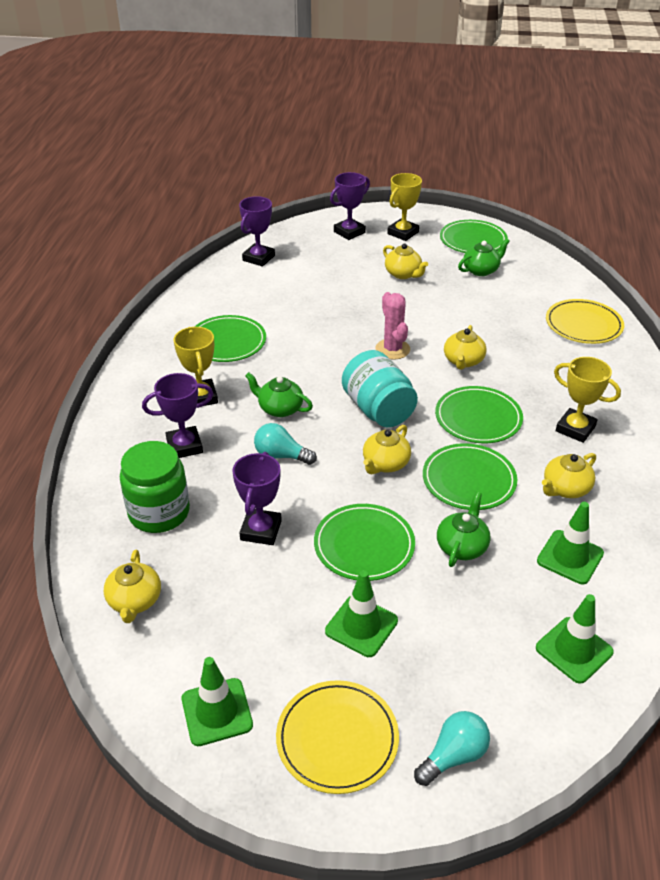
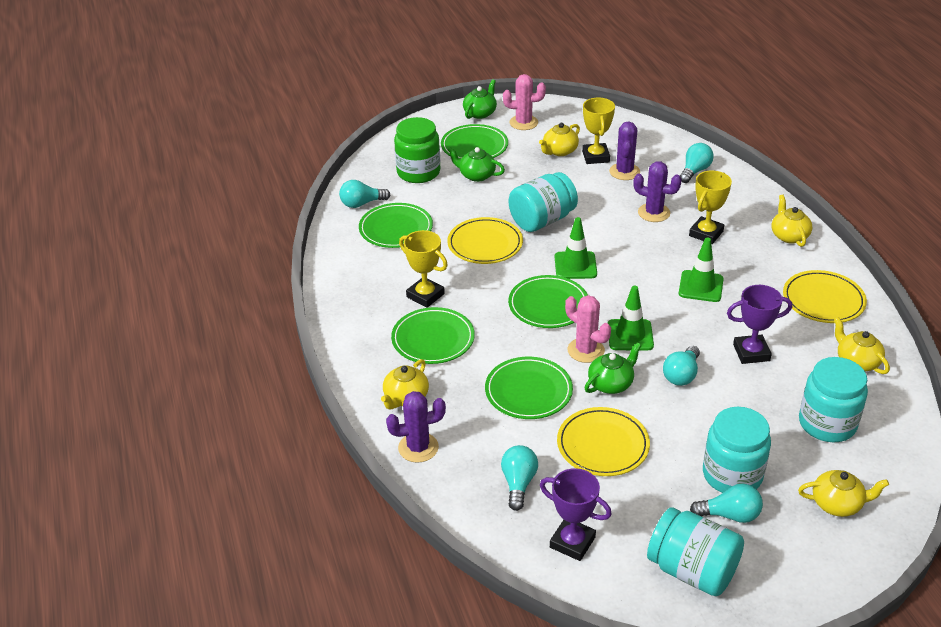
green traffic cone: [182,657,253,746] [325,570,398,657] [536,594,614,684] [537,502,604,584] = 4 -> [555,217,597,279] [608,286,654,350] [679,238,724,302] = 3
pink cactus: [376,292,410,360] = 1 -> [503,74,546,130] [565,295,611,363] = 2
purple cactus: none = 0 -> [386,391,446,463] [609,122,640,180] [634,161,682,222] = 3
purple trophy: [142,373,213,458] [233,452,282,545] [239,196,275,267] [330,172,370,240] = 4 -> [540,468,612,561] [727,285,792,364] = 2
turquoise jar: [342,350,418,427] = 1 -> [509,172,578,232] [647,507,744,596] [703,407,771,493] [799,357,868,442] = 4
turquoise light bulb: [254,423,317,465] [414,711,490,786] = 2 -> [339,180,390,208] [501,445,538,511] [663,346,700,386] [680,143,714,183] [690,484,763,523] = 5
yellow plate: [276,680,399,794] [546,299,624,344] = 2 -> [447,217,523,264] [557,407,650,476] [783,270,867,323] = 3

